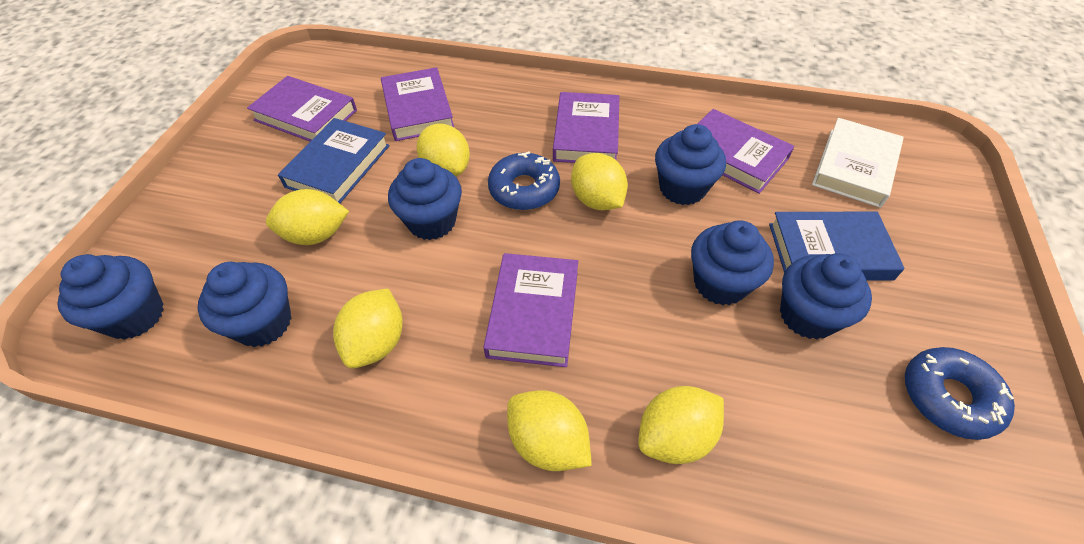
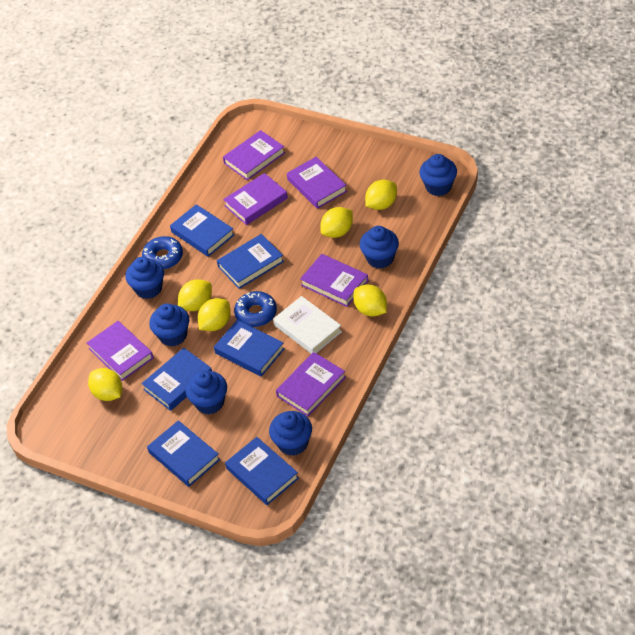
blue book: [278,118,390,203] [769,212,905,281] = 2 -> [141,348,212,411] [147,420,220,487] [170,204,234,257] [214,320,284,377] [217,234,284,289] [225,437,299,505] = 6
purple book: [247,76,357,141] [381,67,455,141] [483,253,578,367] [553,92,620,163] [698,109,795,194] = 5 -> [87,321,154,381] [223,130,285,180] [223,173,288,225] [276,352,346,416] [287,157,347,209] [300,254,368,307] = 6

